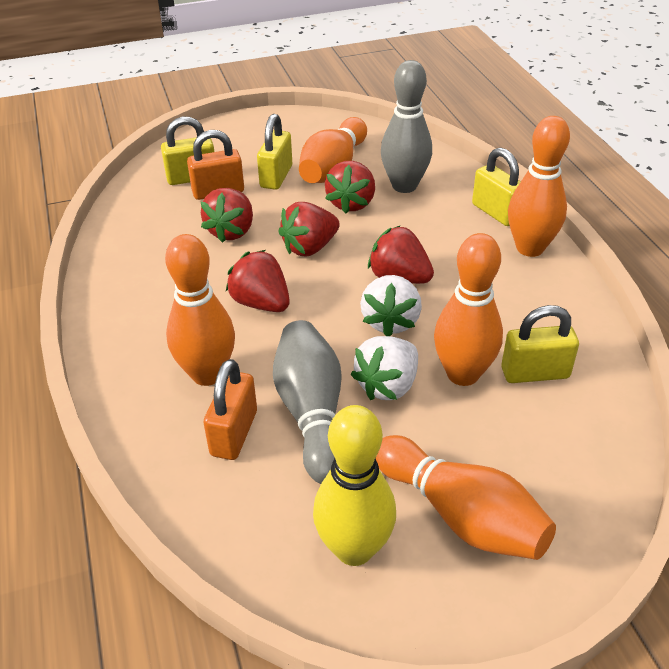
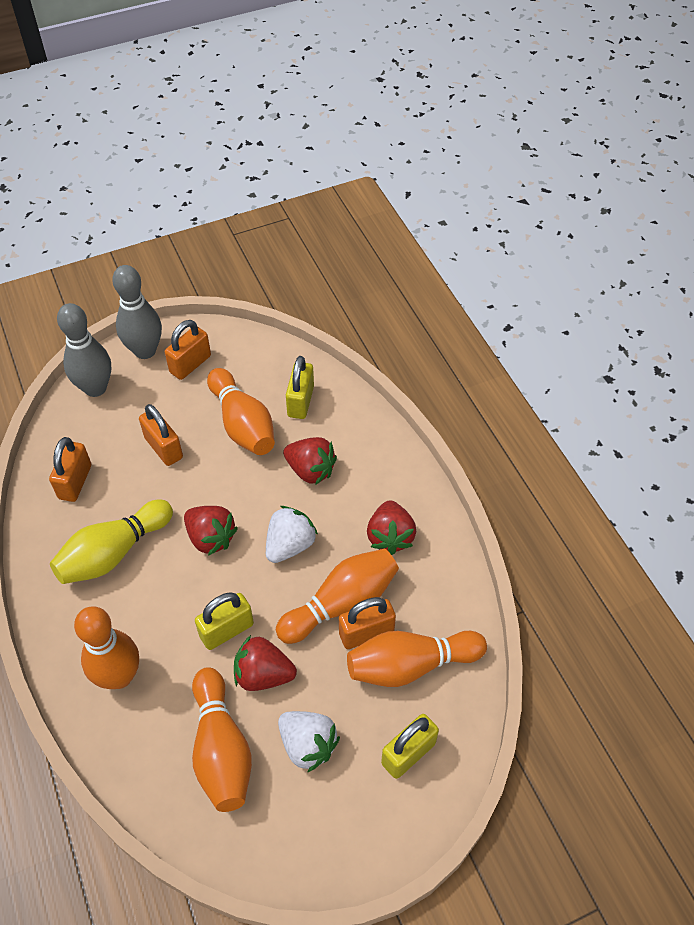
orange padlock: [187,130,244,200] [203,359,257,460] = 2 -> [49,437,91,502] [139,404,183,466] [165,320,211,380] [339,597,396,649] = 4
red strawberry: [201,188,253,243] [226,250,290,312] [278,202,340,257] [325,161,375,214] [368,225,434,284] = 5 -> [184,506,238,556] [234,635,297,691] [283,437,337,484] [367,500,416,555] = 4
yellow padlock: [161,116,214,185] [257,114,292,190] [472,148,521,226] [501,305,579,383] = 4 -> [195,592,254,650] [286,356,314,419] [381,714,439,779] = 3

